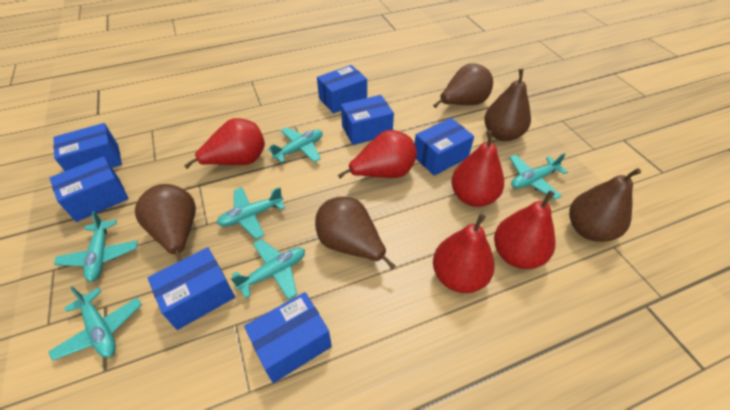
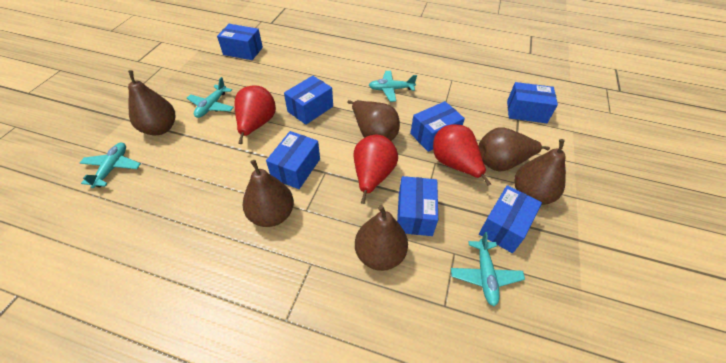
brown pear: [135,184,196,262] [315,197,396,270] [433,63,493,108] [484,69,531,141] [569,168,641,242] = 5 -> [128,70,175,135] [242,160,294,227] [348,100,400,141] [355,205,408,271] [479,127,550,172] [514,139,566,205] = 6
red pear: [184,118,265,169] [338,130,417,179] [433,214,495,293] [451,131,504,207] [494,191,555,269] = 5 -> [234,85,276,144] [353,135,398,204] [433,124,491,186] = 3
turquoise plane: [48,286,142,361] [54,211,138,282] [216,187,285,239] [231,239,305,300] [268,127,323,163] [509,153,568,199] = 6 -> [80,143,141,188] [187,77,234,118] [369,71,417,102] [451,232,525,306] = 4

